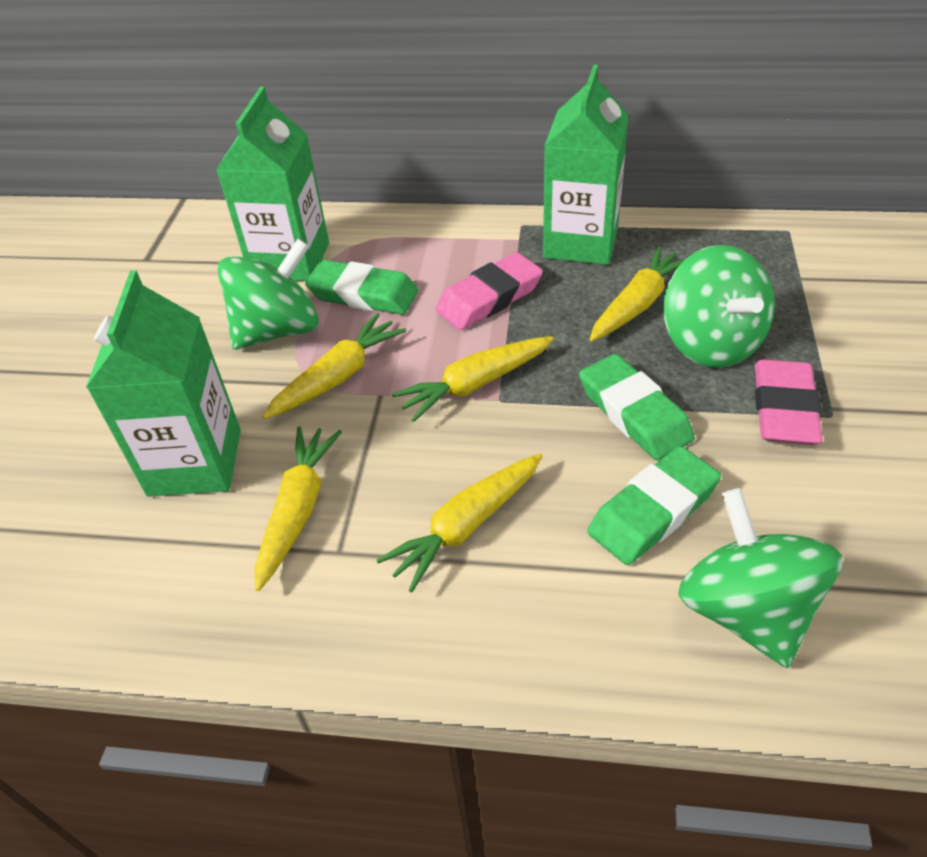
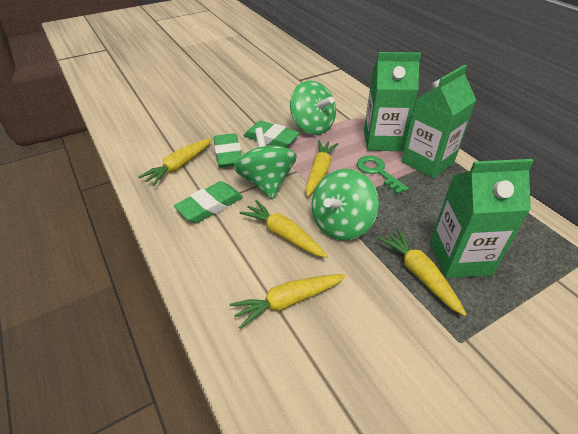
green key: none = 0 -> [357,156,409,194] = 1
pink eraser: [435,252,543,330] [755,359,823,445] = 2 -> none = 0

